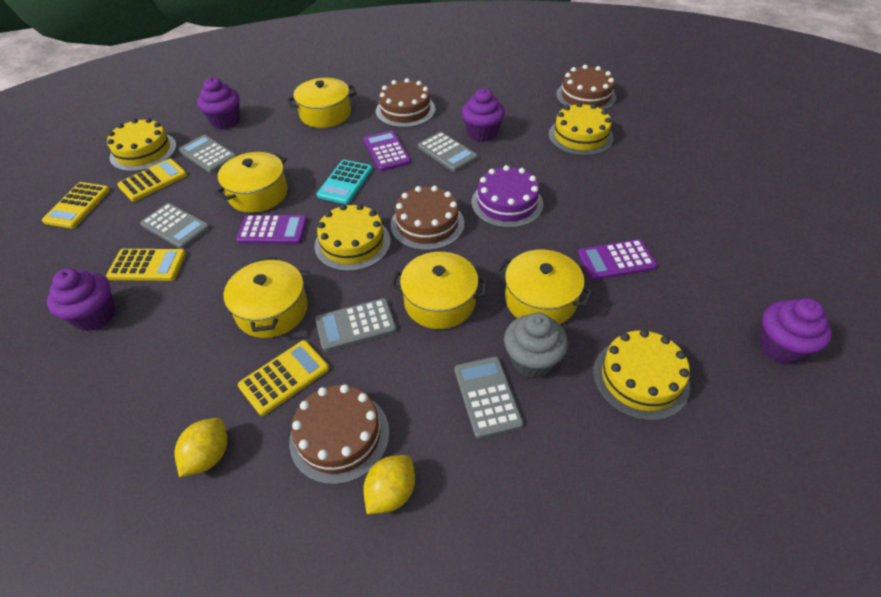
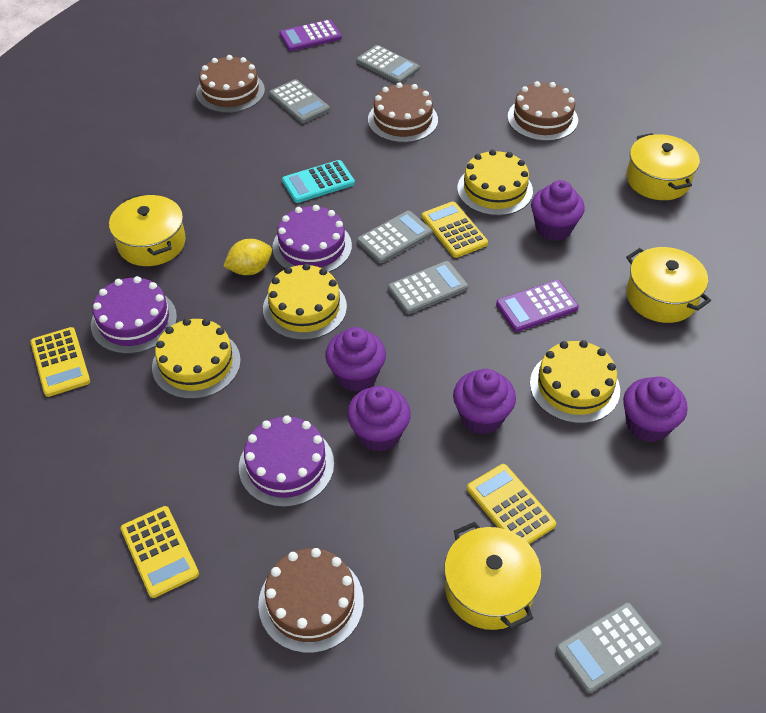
grey cupcake: [504,313,568,379] = 1 -> none = 0
purple cake: [471,165,543,228] = 1 -> [91,276,177,354] [239,415,334,507] [272,205,352,272] = 3
purple calculator: [236,215,308,244] [364,130,411,171] [578,239,657,280] = 3 -> [279,19,342,51] [496,280,579,332] = 2
purple cupcake: [47,268,115,331] [197,77,240,129] [462,88,505,142] [759,298,832,364] = 4 -> [325,327,386,392] [347,386,411,452] [453,369,516,434] [531,180,585,241] [623,376,688,442] = 5
yellow lemon: [175,418,227,477] [363,455,415,514] = 2 -> [224,239,272,275] = 1
yellow pot: [215,152,288,213] [224,257,308,338] [287,78,357,128] [391,252,488,329] [497,250,593,324] = 5 -> [109,194,186,266] [444,522,542,630] [626,133,700,200] [626,247,711,323] = 4

